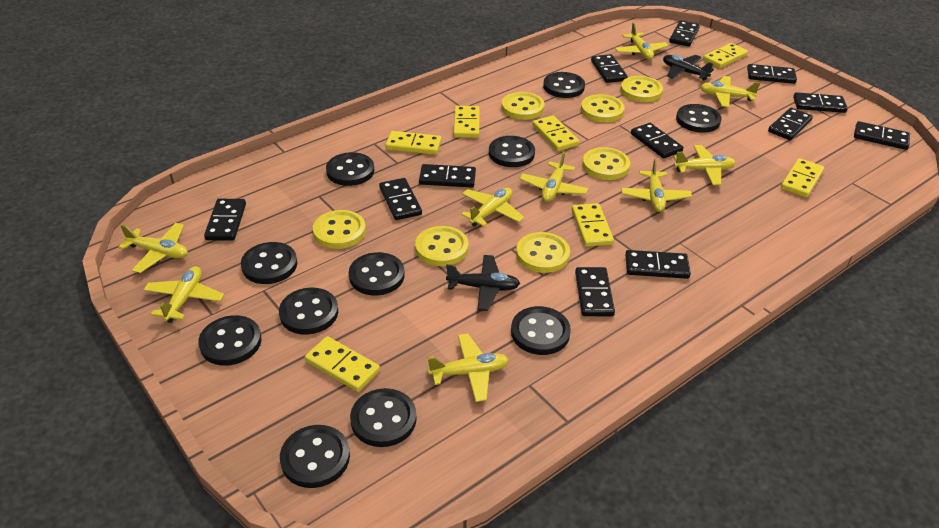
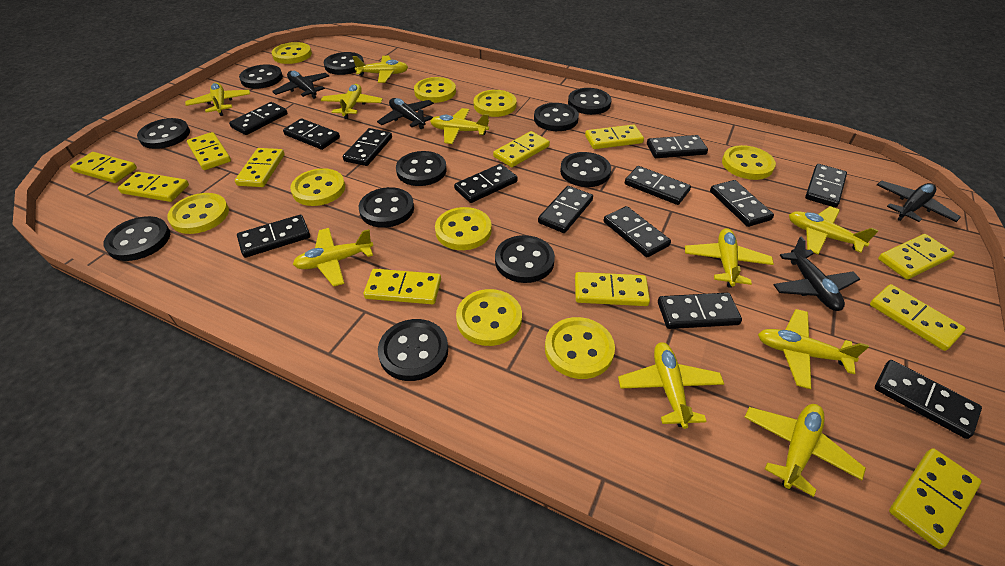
black domino: [204,199,246,241] [379,178,422,220] [419,164,476,188] [575,267,615,316] [591,54,628,83] [625,250,691,279] [631,123,683,158] [669,21,700,47] [747,64,797,84] [768,108,813,140] [793,92,848,113] [854,121,910,150] = 12 -> [229,102,288,135] [237,215,310,258] [283,118,340,150] [343,128,392,166] [454,164,518,203] [538,186,593,233] [603,206,671,257] [625,166,691,205] [647,135,708,158] [658,293,742,329] [710,180,774,227] [805,164,847,208] [875,360,982,439] = 13
black plane: [446,255,520,311] [663,55,714,81] = 2 -> [272,71,329,99] [377,98,434,129] [774,236,860,311] [877,181,961,222] = 4
yellow button: [313,210,366,249] [415,226,469,266] [501,92,545,120] [516,232,570,273] [581,94,625,122] [582,147,630,180] [621,76,663,102] = 7 -> [167,193,229,234] [272,42,312,64] [290,168,345,206] [414,77,456,103] [435,207,492,250] [456,289,522,346] [473,90,517,117] [545,317,615,379] [722,145,776,180] = 9
yellow domino: [305,336,380,392] [386,131,442,155] [454,106,480,138] [532,116,579,151] [572,203,614,247] [703,43,748,68] [781,158,824,198] = 7 -> [70,152,137,183] [118,172,189,202] [187,132,231,170] [235,148,285,187] [363,269,441,304] [493,131,550,167] [575,272,650,306] [585,124,644,149] [870,284,966,351] [878,234,955,280] [889,448,982,549] = 11
yellow plane: [119,223,188,273] [143,266,224,323] [428,333,509,402] [461,188,524,227] [520,151,588,202] [615,22,669,60] [621,158,692,212] [674,145,736,185] [700,76,760,107] = 9 -> [185,83,250,116] [293,228,373,287] [321,84,383,119] [352,56,408,83] [430,108,489,144] [618,342,724,429] [685,228,774,288] [744,404,866,497] [758,309,869,389] [789,206,878,254] = 10

